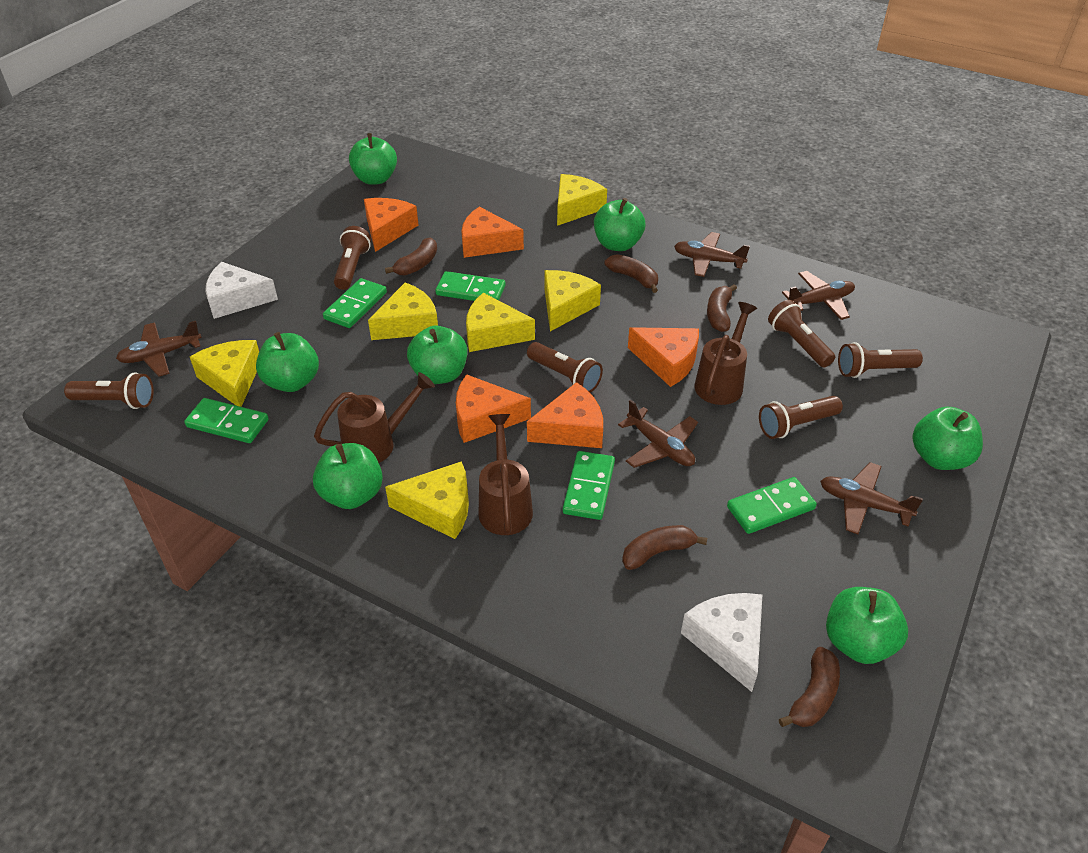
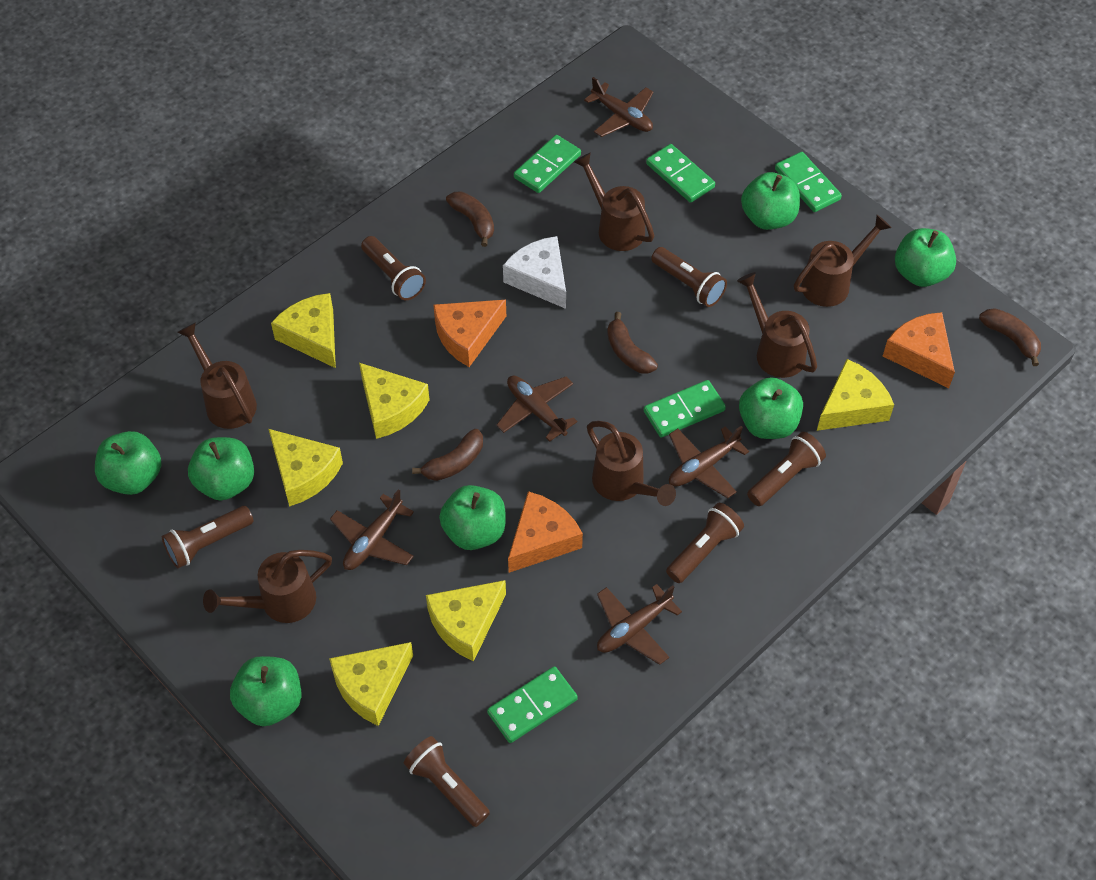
brown banana: [385,238,437,276] [605,254,658,293] [622,525,707,570] [707,284,737,332] [779,647,840,727] = 5 -> [412,429,483,481] [446,191,494,247] [607,312,658,373] [979,308,1041,366] = 4
brown watering can: [314,372,435,463] [478,414,533,535] [695,302,757,405] = 3 -> [177,322,257,429] [203,550,332,623] [574,153,654,251] [587,421,676,506] [737,272,817,378] [794,215,892,307] = 6
orange cheese: [364,198,418,252] [456,374,531,443] [461,207,524,258] [527,382,603,448] [628,327,699,387] = 5 -> [433,300,506,367] [508,491,583,573] [883,312,955,388] = 3
white cheese: [205,262,278,319] [681,593,762,692] = 2 -> [503,236,566,309] = 1

